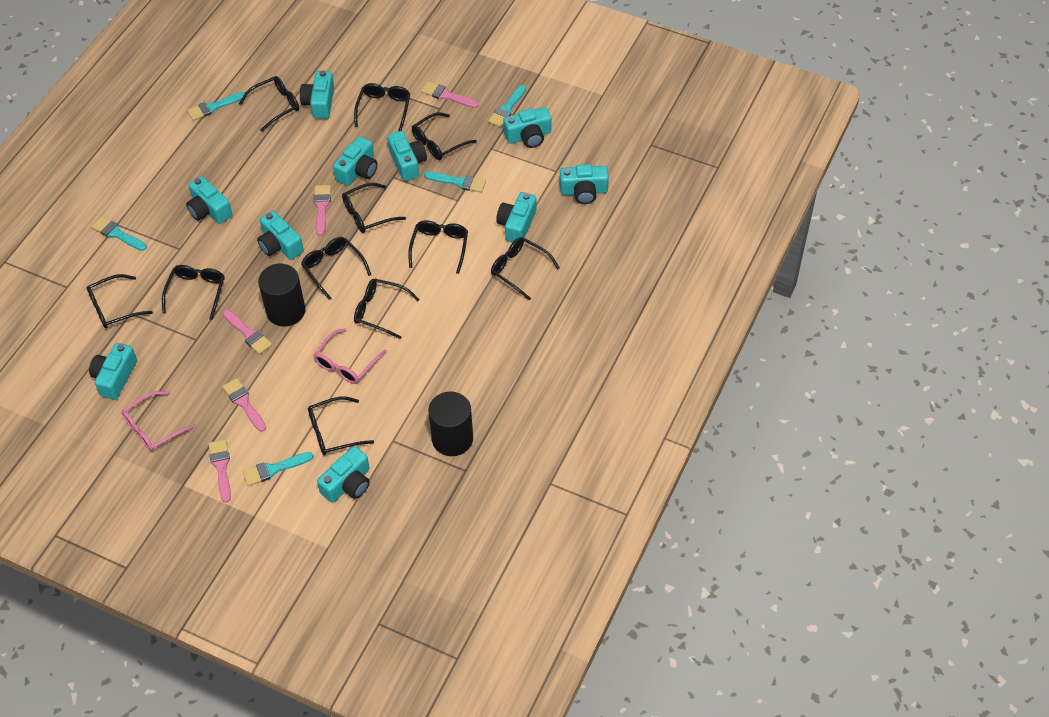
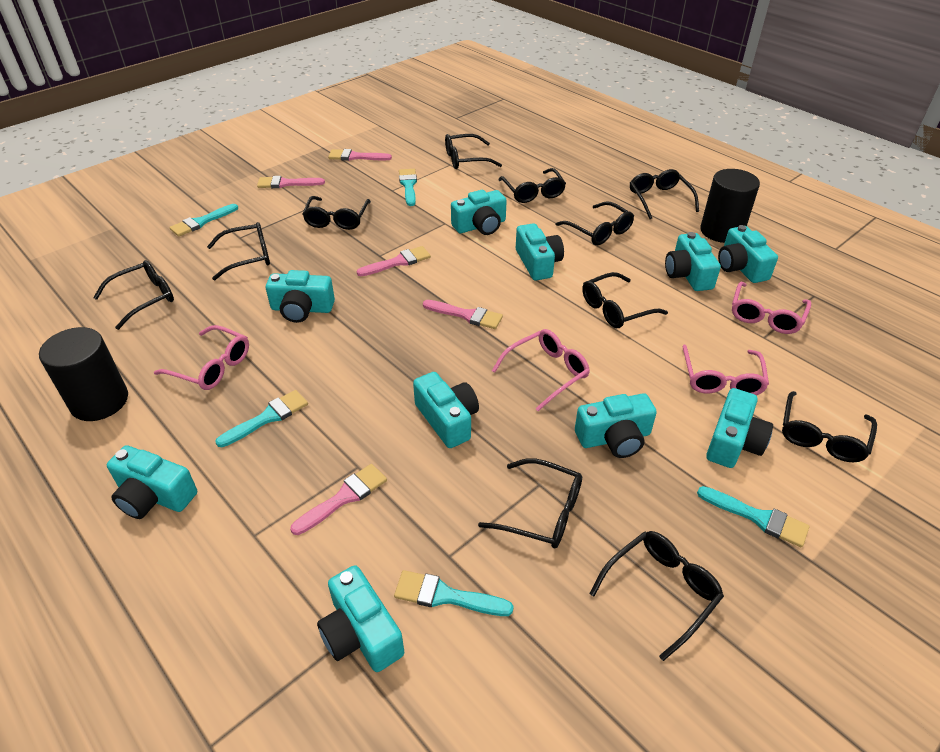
pink glasses: [122,391,197,452] [313,329,387,384] = 2 -> [154,325,249,390] [492,329,590,411] [682,345,769,395] [732,282,812,334] = 4

